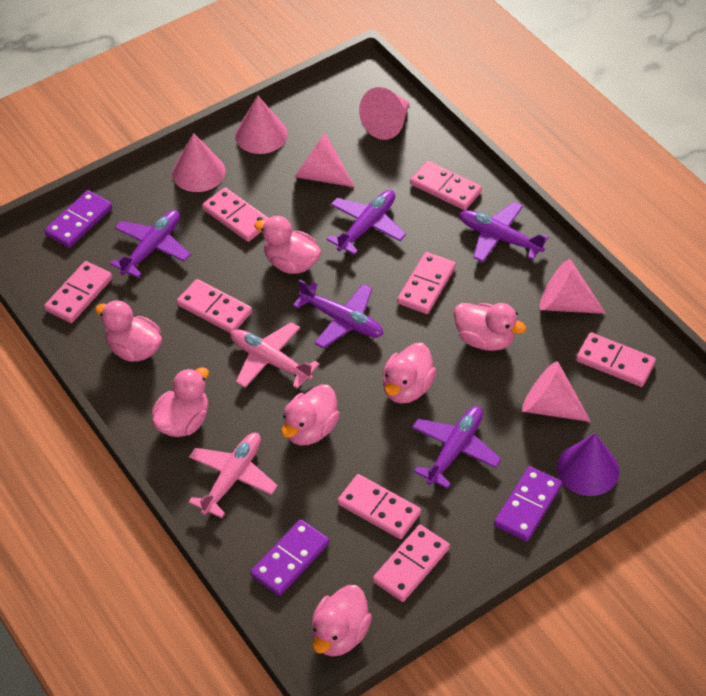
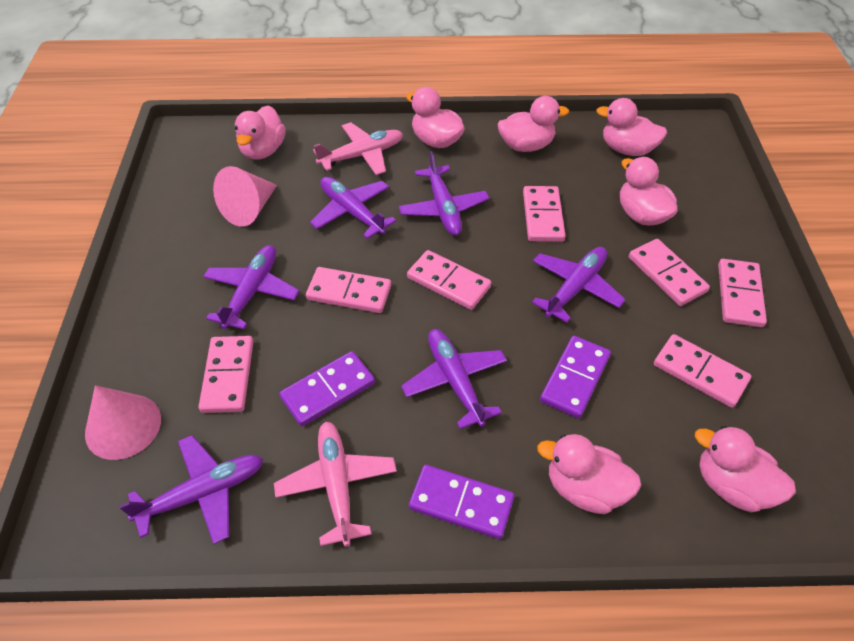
pink cone: [172,133,226,192] [235,96,288,154] [294,133,355,187] [359,87,410,140] [522,361,591,422] [540,259,606,314] = 6 -> [85,385,161,460] [213,166,277,227] = 2
pink domino: [44,261,113,323] [177,279,252,333] [202,188,268,242] [337,474,421,539] [373,525,450,602] [397,252,456,314] [410,161,482,210] [576,333,656,387] = 8 -> [199,336,253,413] [306,267,391,313] [407,250,491,310] [523,186,566,242] [629,239,710,306] [654,334,751,408] [718,259,767,327] = 7
purple cone: [557,433,619,496] = 1 -> none = 0
purple plane: [110,210,191,278] [293,279,383,348] [327,190,406,255] [412,406,501,489] [459,202,549,262] = 5 -> [119,435,263,544] [203,245,299,329] [310,177,396,239] [399,151,489,236] [401,329,507,429] [532,247,626,323] = 6

